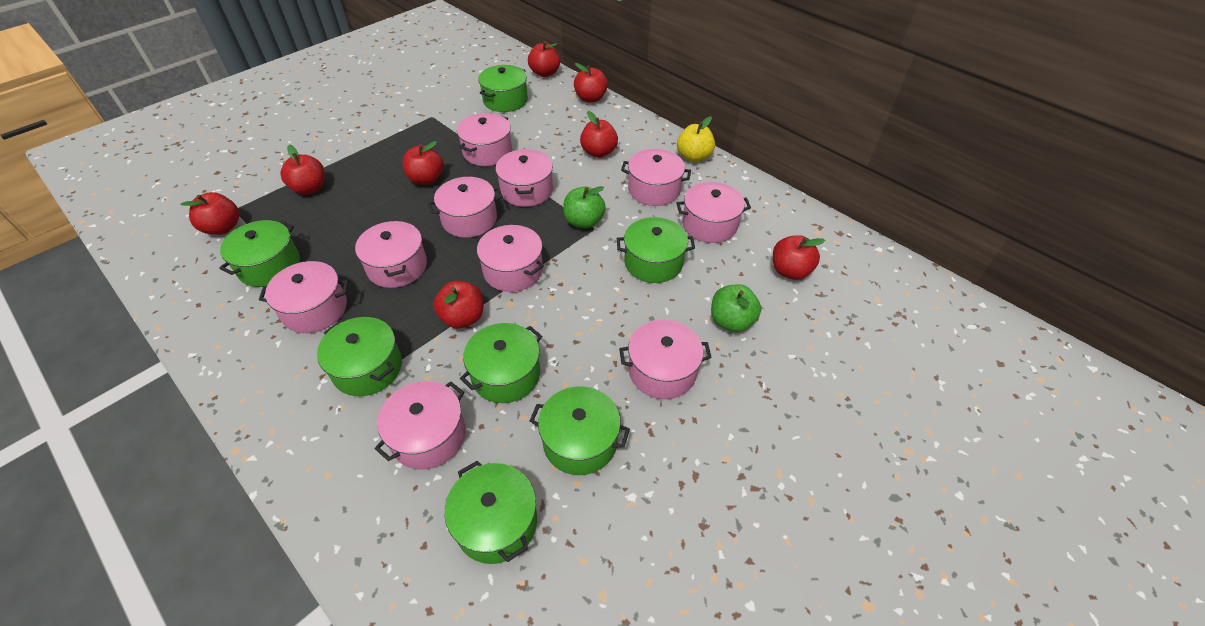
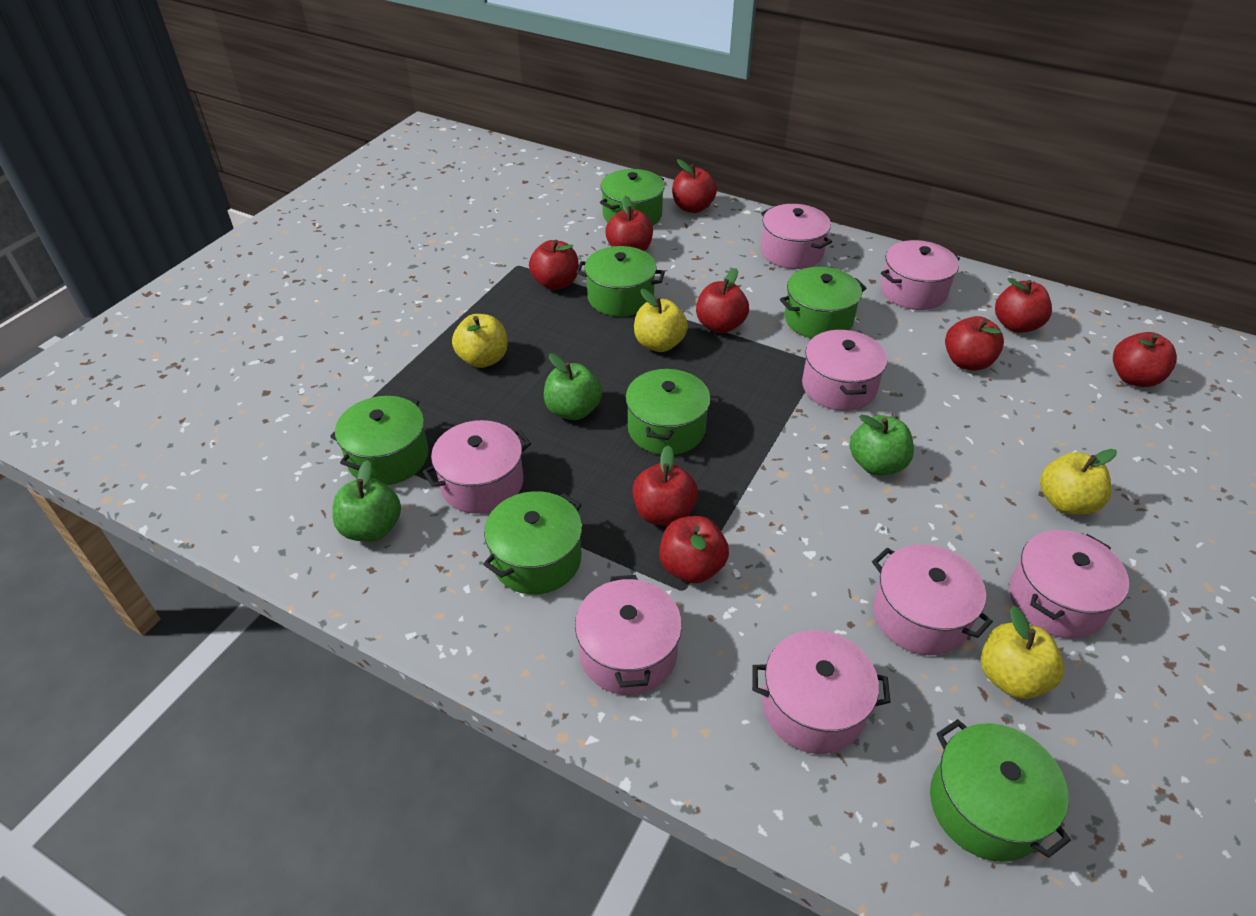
green apple: [563,186,606,228] [711,284,761,332] = 2 -> [332,460,401,542] [544,354,602,420] [850,415,914,476] = 3
pink pot: [259,261,349,333] [355,221,427,288] [375,381,466,469] [428,177,503,238] [457,113,512,166] [477,225,544,292] [495,149,553,207] [619,320,712,399] [621,149,691,206] [676,182,751,243] = 10 -> [423,420,531,514] [575,575,682,695] [752,630,891,754] [761,204,832,269] [802,330,887,411] [872,544,993,655] [881,240,960,310] [1009,530,1129,639] = 8
red apple: [181,192,239,235] [281,145,325,195] [402,141,443,185] [433,281,483,328] [528,41,560,77] [574,63,608,103] [580,111,618,158] [773,235,825,280] = 8 -> [529,240,579,290] [605,196,653,251] [632,445,698,526] [659,516,729,584] [672,159,717,213] [696,268,749,333] [945,316,1004,371] [995,278,1052,333] [1113,332,1177,387] = 9
yellow apple: [677,116,715,162] = 1 -> [452,314,508,368] [634,289,688,352] [981,606,1064,699] [1040,449,1117,515] = 4

